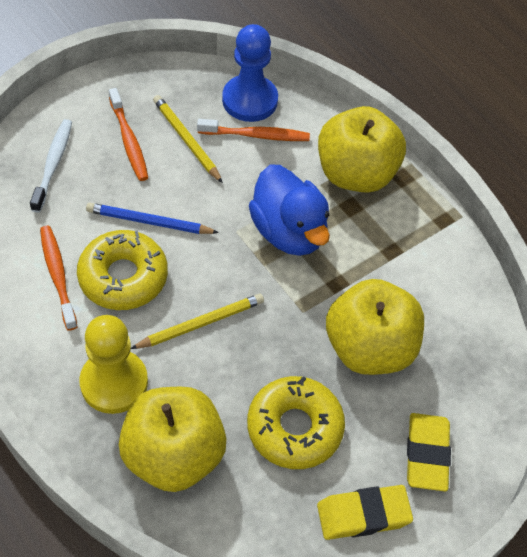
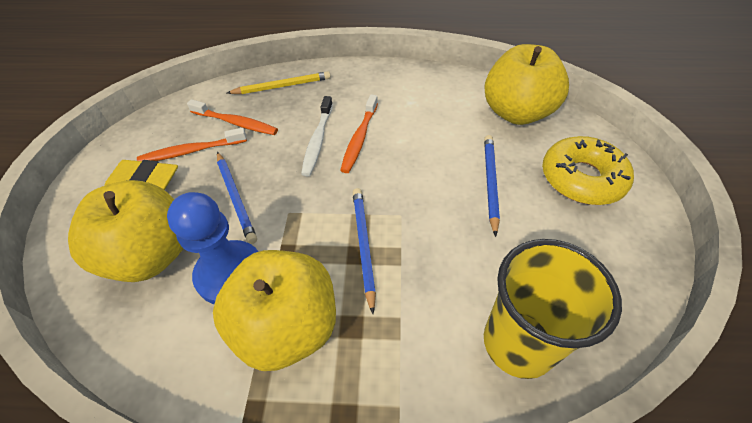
blue duck: [249,164,330,256] = 1 -> none = 0
blue pencil: [86,203,219,234] = 1 -> [217,152,257,244] [353,188,376,314] [484,135,500,237] = 3
yellow cup: none = 0 -> [484,239,622,379] = 1
yellow donut: [77,230,168,310] [247,376,345,469] = 2 -> [542,136,634,205] = 1
yellow eraser: [317,485,413,540] [407,413,451,491] = 2 -> [104,160,178,190] = 1
yellow pawn: [79,315,148,414] = 1 -> none = 0
yellow pencil: [131,294,264,349] [153,95,223,183] = 2 -> [227,71,331,94] = 1

